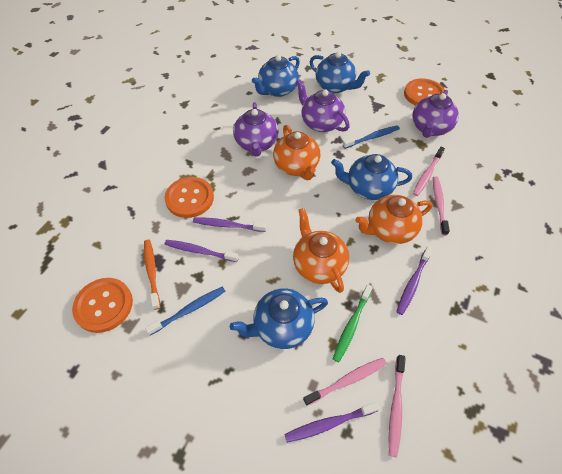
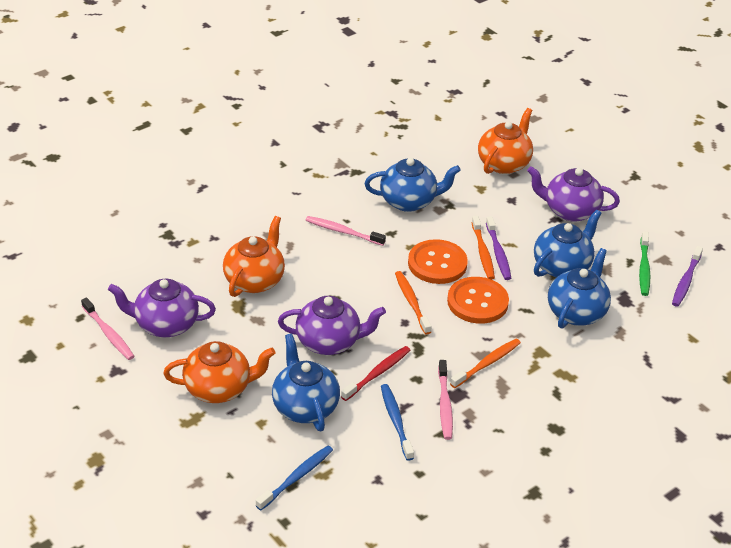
orange button: [72,278,133,333] [164,177,214,218] [404,78,445,106] = 3 -> [408,239,468,284] [447,277,509,324] = 2
orange toothbrush: [144,240,160,310] = 1 -> [395,271,432,334] [450,339,521,388] [472,216,495,280] = 3
pink toothbrush: [303,358,387,406] [389,355,406,457] [413,147,445,196] [433,176,450,236] = 4 -> [81,298,135,360] [305,216,386,246] [438,360,453,440] = 3
purple toothbrush: [165,240,239,262] [193,217,266,232] [284,402,380,443] [396,246,433,315] = 4 -> [486,216,511,280] [672,246,703,307] = 2
red toothbrush: none = 0 -> [341,346,410,401] = 1

